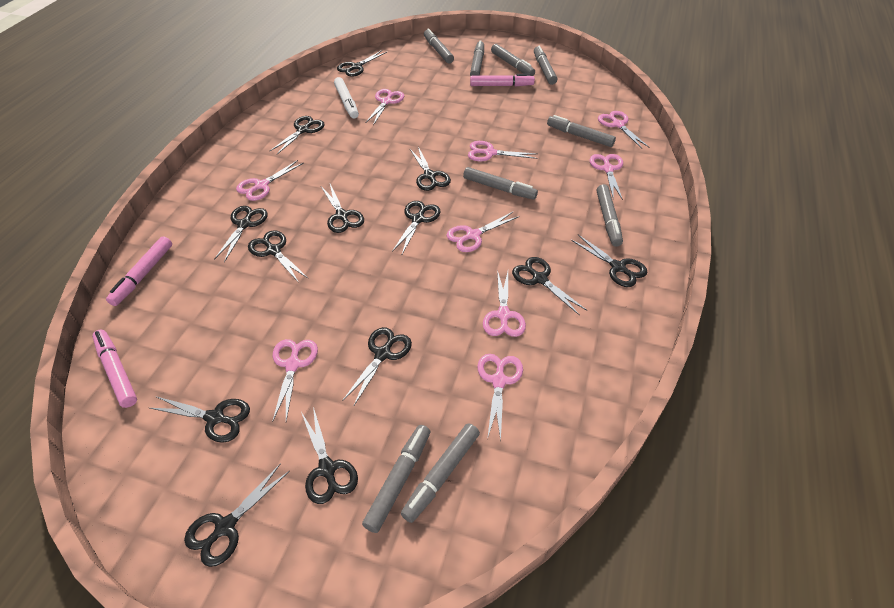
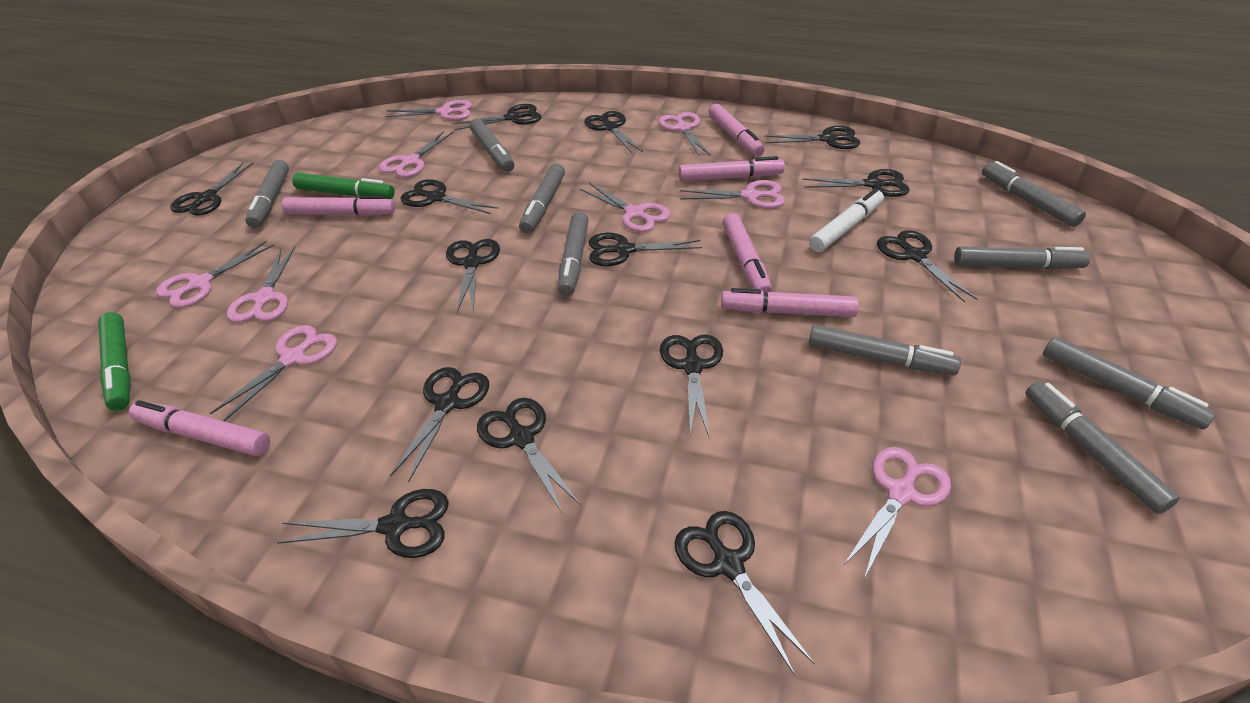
black scissors: [150,396,250,443] [184,463,290,567] [214,206,268,262] [248,230,309,283] [270,116,325,154] [301,407,358,504] [321,184,364,233] [337,50,387,77] [342,327,412,407] [392,201,441,254] [410,147,451,191] [512,257,587,316] [571,234,648,287] = 13 -> [170,162,254,216] [276,489,449,558] [390,367,489,482] [400,179,499,214] [446,239,500,312] [452,104,542,130] [477,398,581,513] [584,111,643,153] [589,233,702,266] [660,335,723,436] [674,511,815,675] [764,126,860,149] [803,169,910,197] [877,230,977,303] = 14
green marker: none = 0 -> [98,312,131,411] [292,173,395,199] = 2
pink marker: [92,330,137,408] [106,236,172,306] [470,74,535,87] = 3 -> [129,400,270,456] [282,195,395,216] [679,156,785,182] [709,104,765,157] [721,288,859,317] [723,213,772,293] = 6

